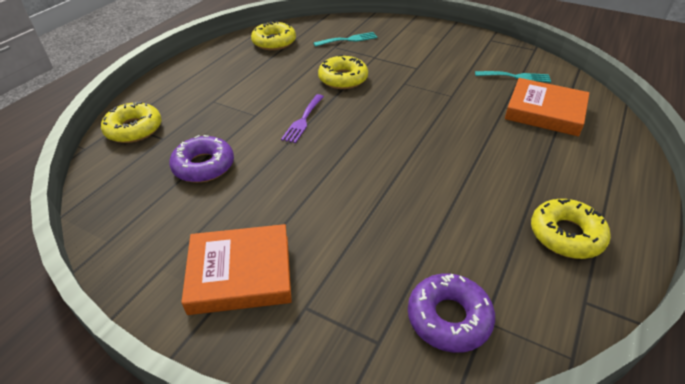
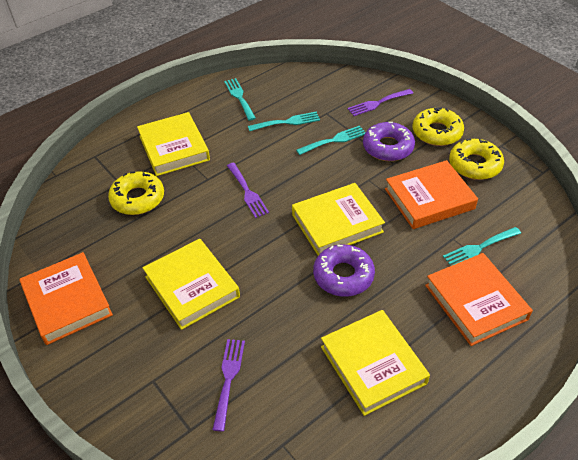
orange book: [181,224,292,315] [505,78,589,136] = 2 -> [19,252,113,345] [385,160,478,229] [425,253,533,346] = 3
purple fork: [281,94,324,143] = 1 -> [212,339,245,432] [227,163,269,218] [347,89,413,116] = 3
turquoise fork: [313,32,378,47] [475,71,551,83] = 2 -> [224,78,256,121] [248,112,320,131] [296,126,366,155] [443,227,521,266] = 4
yellow book: none = 0 -> [137,112,210,176] [143,239,240,330] [292,183,385,255] [321,310,430,416] = 4
yellow donut: [101,101,162,143] [251,21,296,50] [318,55,368,89] [531,199,611,259] = 4 -> [108,171,164,215] [412,107,464,146] [449,139,504,180] = 3

